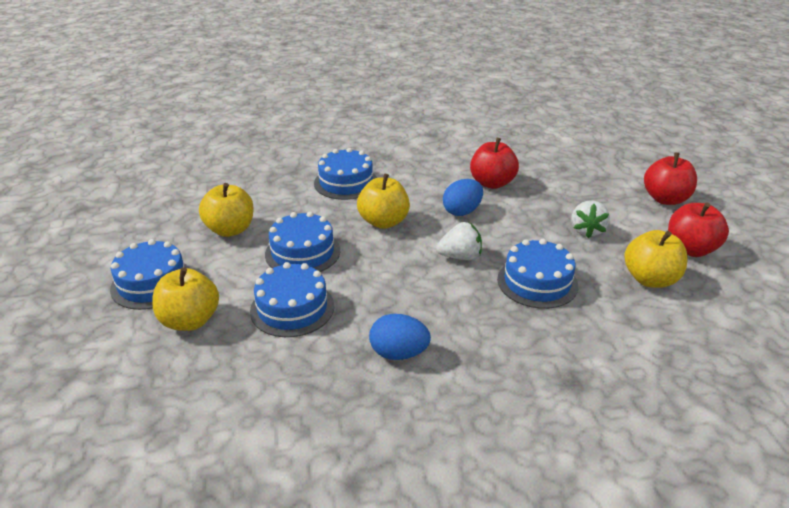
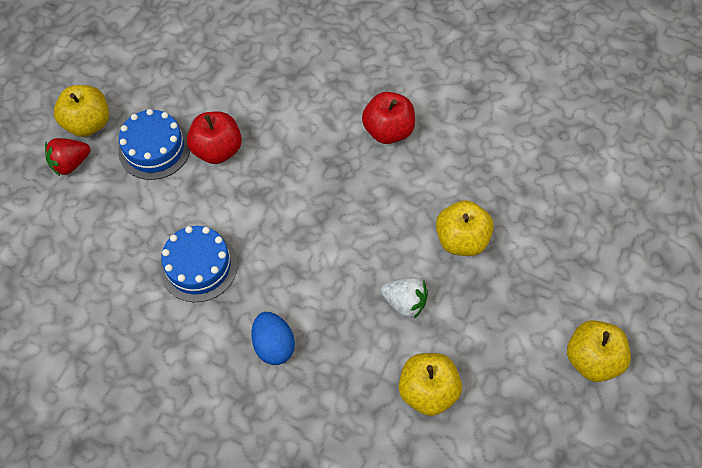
blue cake: [110,239,190,310] [250,262,334,337] [265,212,340,272] [314,148,377,200] [497,239,578,309] = 5 -> [118,109,190,180] [160,226,238,302] = 2
blue egg: [369,314,431,360] [443,179,483,216] = 2 -> [251,312,295,365] = 1
red apple: [470,138,519,189] [644,152,697,205] [668,202,729,257] = 3 -> [187,111,242,164] [362,92,415,144] = 2
red strawberry: none = 0 -> [45,138,90,176] = 1
white strawberry: [436,222,482,260] [572,200,610,238] = 2 -> [381,277,428,319] = 1

